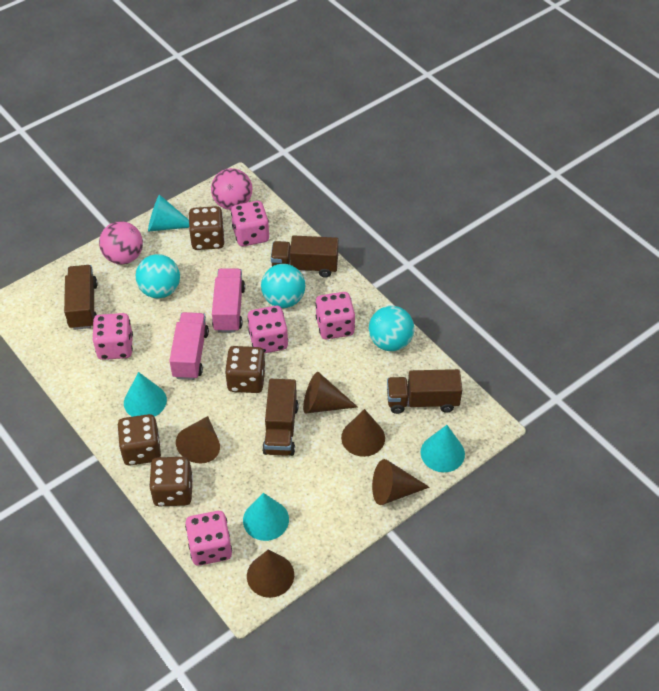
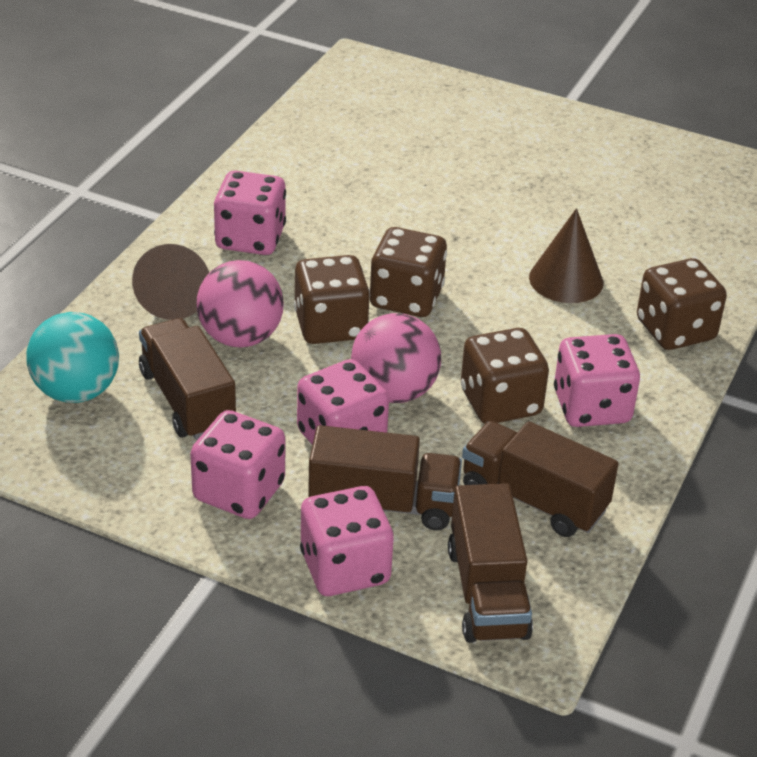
brown cone: [176,416,220,463] [247,550,294,598] [303,372,358,414] [341,409,385,457] [372,459,430,505] = 5 -> [132,244,209,320] [529,208,603,303] = 2
pink truck: [169,312,209,380] [212,268,245,333] = 2 -> none = 0
turquoise ball: [136,254,180,298] [261,264,305,308] [369,306,414,351] = 3 -> [26,312,119,403] = 1
turquoise cone: [124,372,167,417] [148,195,189,232] [243,493,289,541] [421,425,465,472] = 4 -> none = 0

